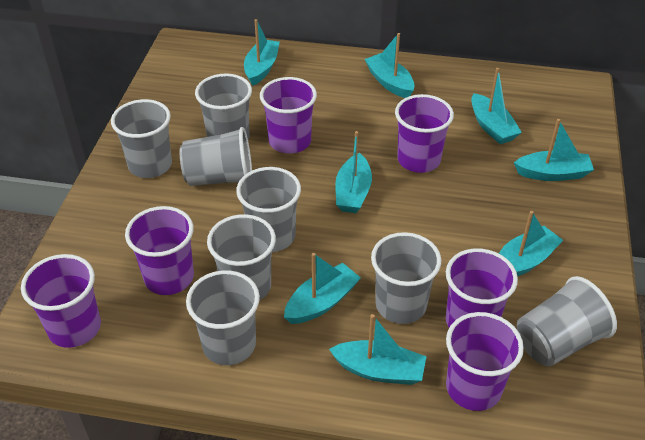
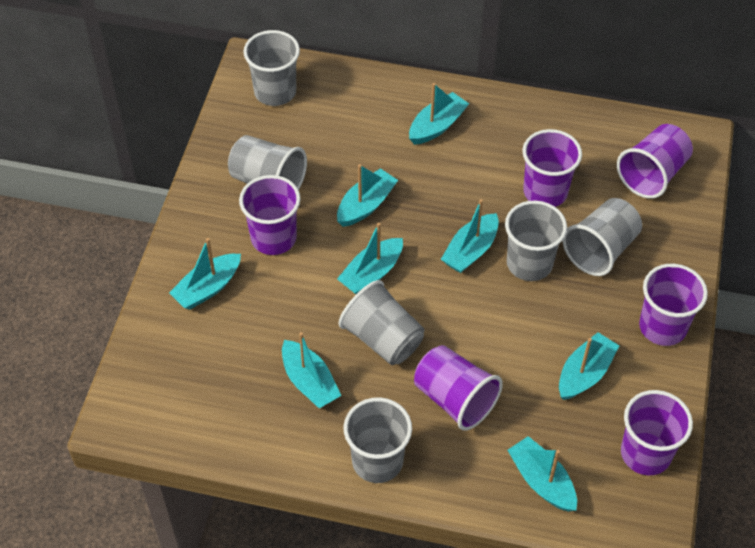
grey cup: [111,99,172,178] [180,127,252,186] [186,270,260,365] [195,73,252,139] [207,214,276,300] [236,167,301,252] [371,232,442,324] [517,276,617,367] = 8 -> [228,135,307,190] [243,30,300,106] [339,280,424,365] [344,397,412,483] [505,200,567,281] [562,198,642,276] = 6

